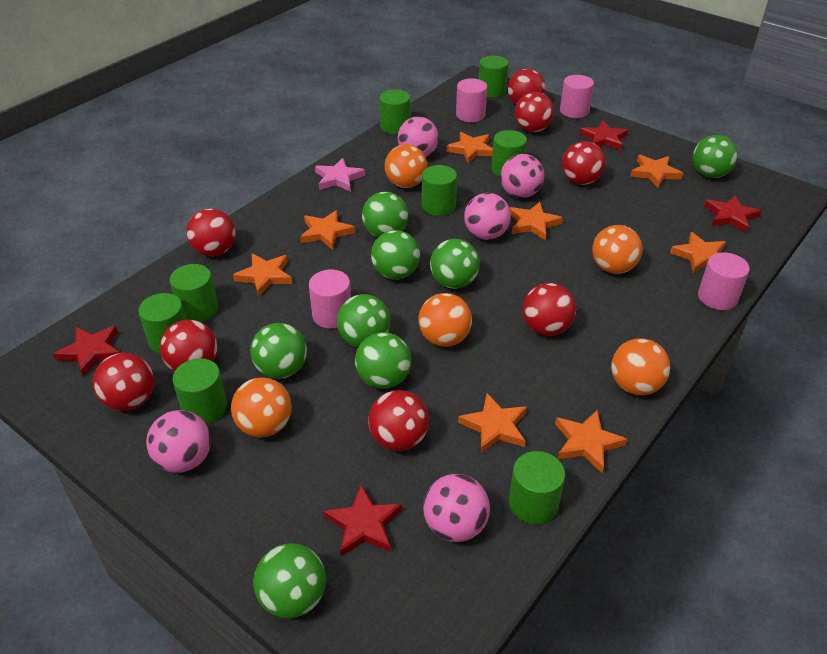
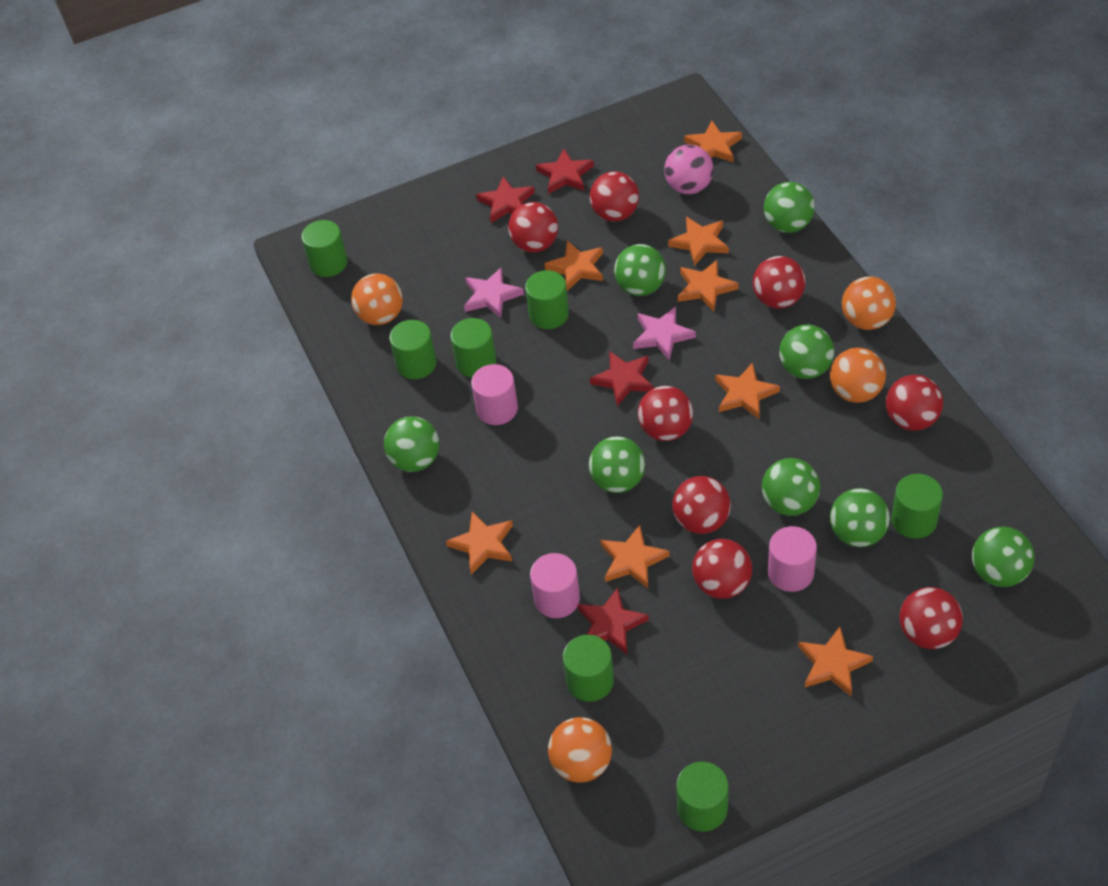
green cylinder: [138,293,186,353] [170,264,218,322] [172,358,227,424] [380,90,410,134] [422,165,457,216] [479,56,508,98] [491,130,527,177] [509,451,565,524] = 8 -> [301,220,348,277] [389,320,437,379] [451,318,497,378] [525,270,569,329] [563,635,614,702] [676,762,729,832] [891,474,943,539] = 7
orange ball: [231,377,292,437] [385,144,428,188] [418,293,472,347] [592,225,643,274] [611,338,670,395] = 5 -> [351,274,403,325] [548,717,612,782] [830,348,886,403] [842,277,896,330] = 4
pink ball: [146,410,211,473] [398,116,439,157] [423,474,490,542] [464,193,511,240] [500,154,544,198] = 5 -> [664,145,713,194] = 1
pink cylinder: [309,269,351,329] [456,78,487,122] [560,75,594,118] [698,253,750,310] = 4 -> [471,364,518,425] [530,553,580,618] [768,526,817,592] = 3
pink star: [315,158,365,192] = 1 -> [464,268,524,318] [633,307,696,361] = 2

